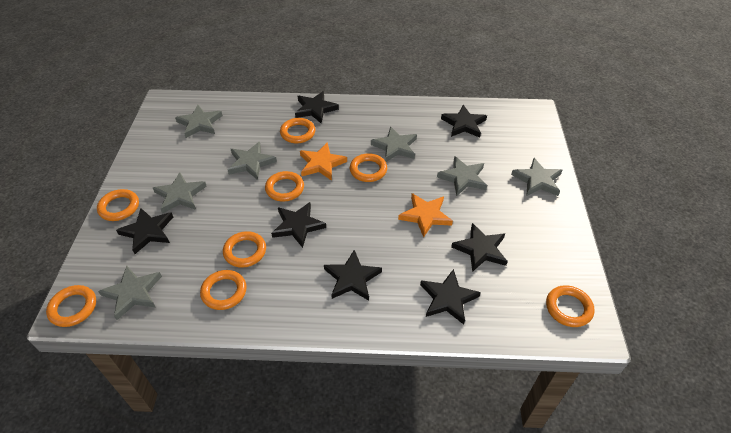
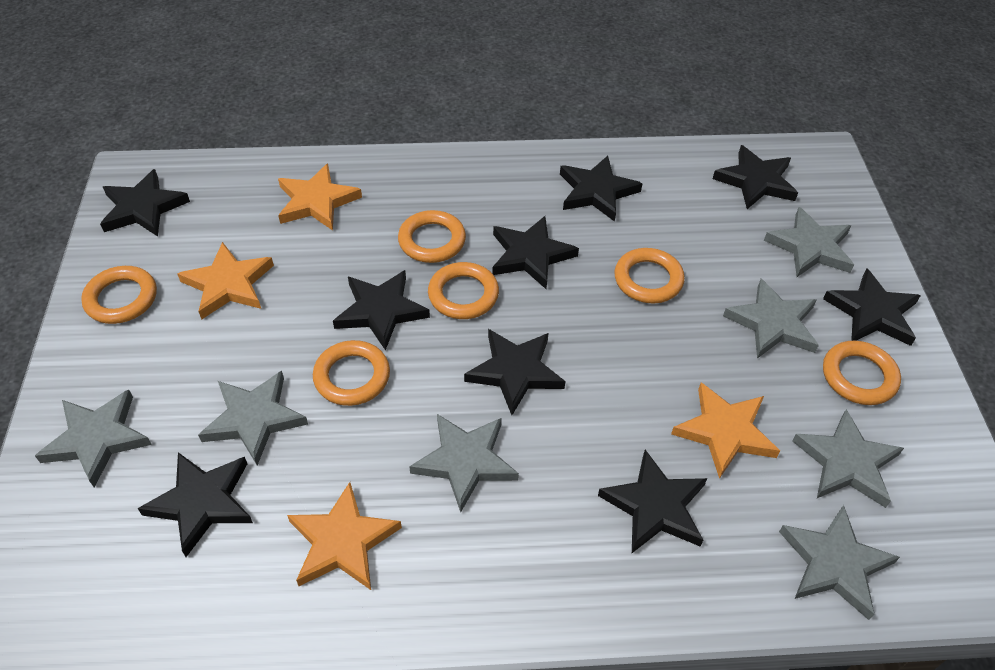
black star: [116,208,173,254] [271,202,326,248] [295,91,339,123] [324,250,382,301] [420,269,481,325] [441,105,487,138] [451,223,508,272] = 7 -> [100,169,190,236] [137,452,253,557] [333,270,430,351] [464,329,565,415] [492,216,579,289] [560,156,643,222] [598,450,707,553] [713,145,798,209] [823,269,921,346] = 9
orange ring: [46,285,96,327] [97,189,139,221] [200,270,247,310] [223,231,266,268] [265,171,304,202] [280,118,315,143] [350,153,387,182] [546,285,594,327] = 8 -> [81,266,157,324] [313,340,390,406] [398,210,466,263] [428,262,499,319] [614,248,685,303] [823,341,901,405] = 6
orange star: [300,142,347,181] [398,193,453,238] = 2 -> [177,242,274,319] [278,163,362,231] [287,482,402,590] [671,383,780,479] = 4

